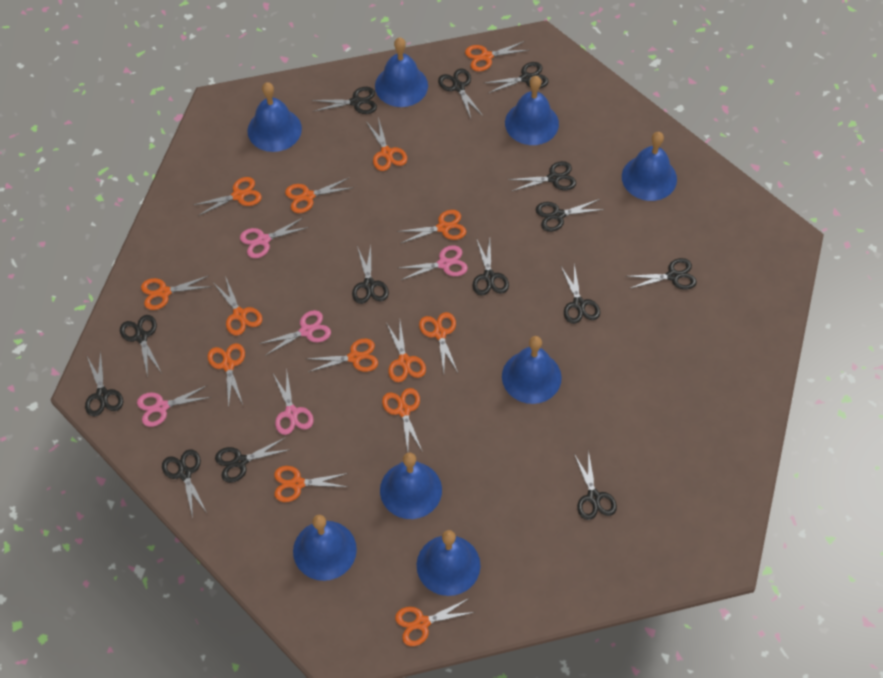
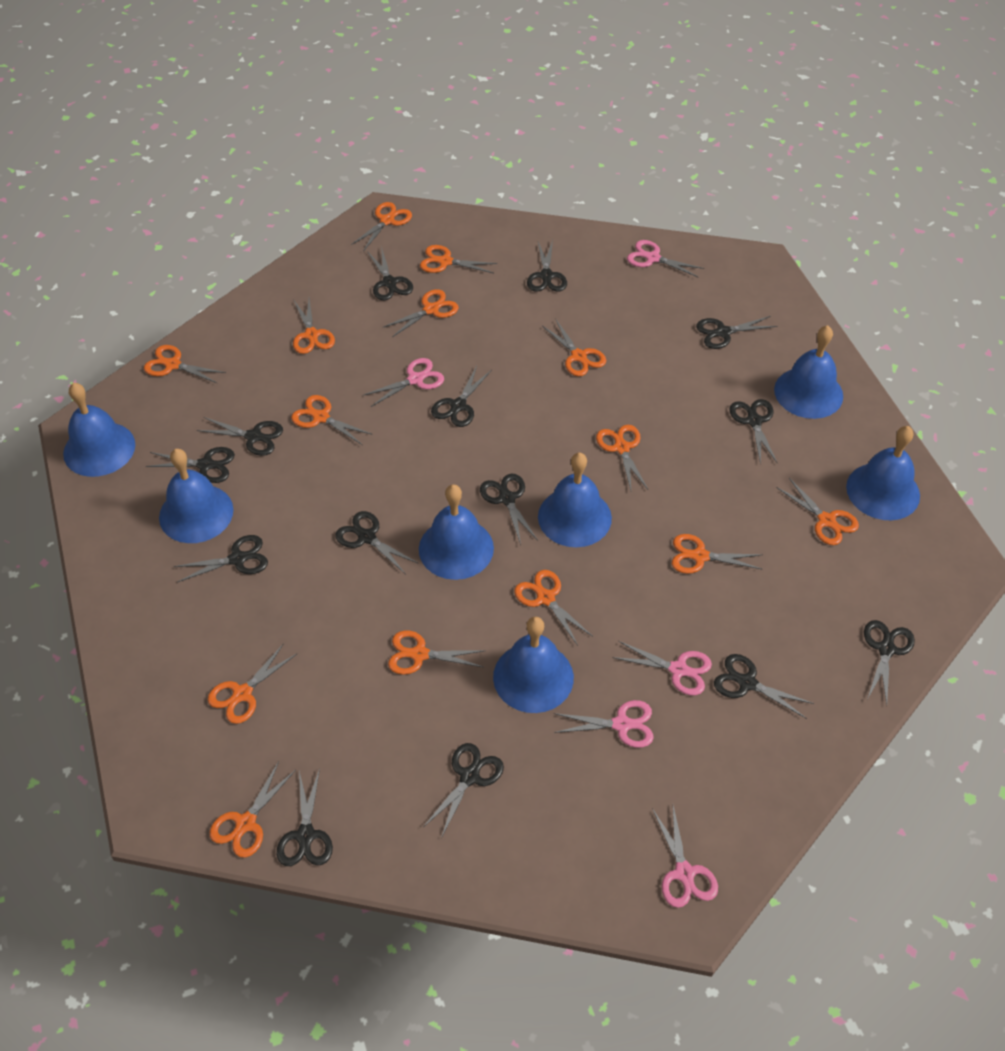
blue bell: [247,82,302,152] [293,515,357,581] [375,38,428,107] [380,452,442,519] [417,530,480,596] [502,336,562,404] [505,76,559,145] [622,132,677,201] = 8 -> [63,383,135,477] [159,449,234,543] [419,484,494,580] [493,617,574,713] [538,453,612,547] [774,325,843,419] [846,426,920,520] = 7

